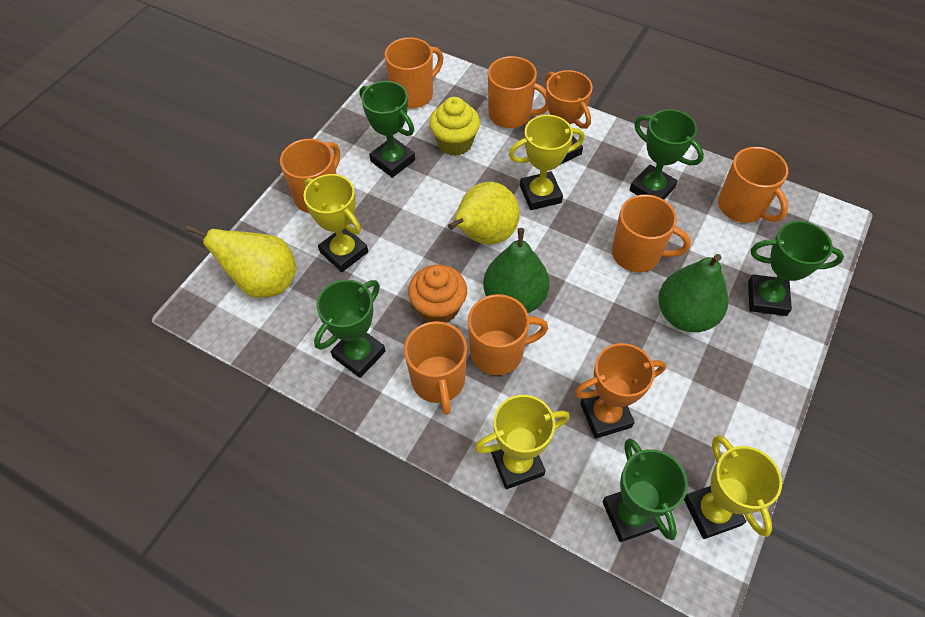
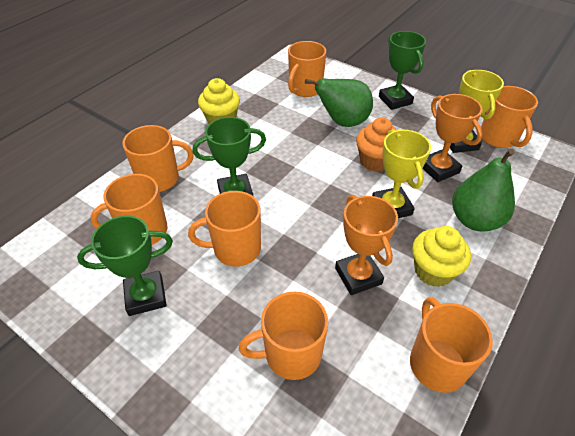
green trophy: [314,280,385,378] [360,81,415,178] [602,438,688,542] [629,109,704,200] [748,221,844,316] = 5 -> [77,215,173,316] [193,117,266,196] [379,31,426,110] = 3
yellow cupcake: [429,97,480,156] = 1 -> [198,78,240,124] [412,226,471,287] = 2
yellow pear: [186,225,297,298] [448,182,520,245] = 2 -> none = 0
yellow trophy: [304,174,368,272] [475,395,570,489] [509,115,585,210] [684,435,782,539] = 4 -> [372,129,431,218] [450,70,504,153] = 2

